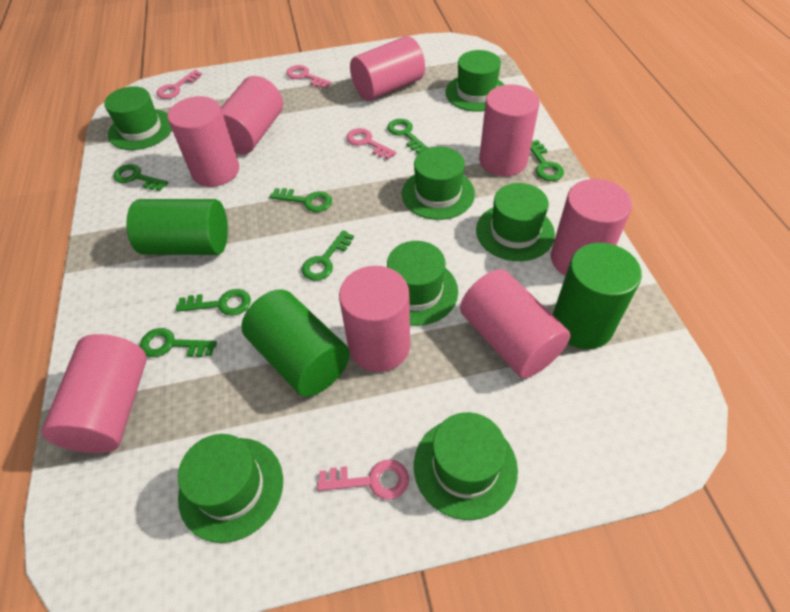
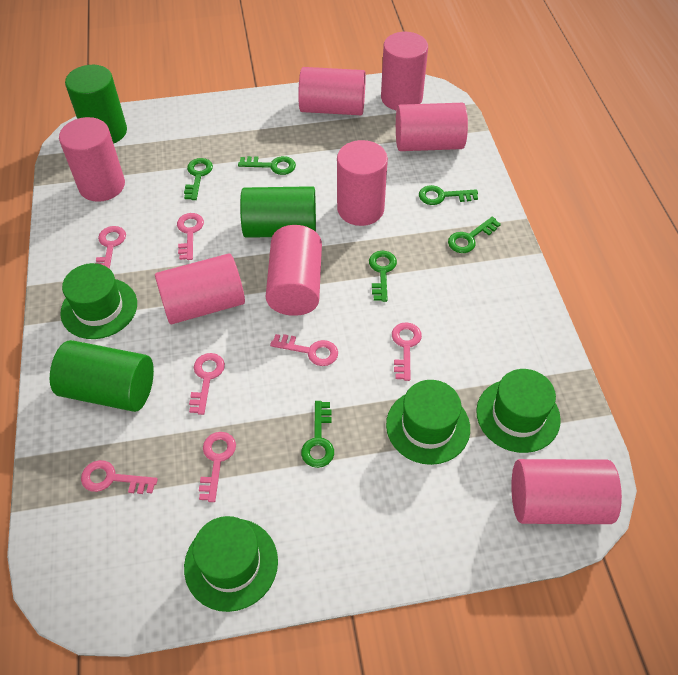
green hat: [104,86,172,150] [178,434,283,543] [387,241,458,326] [402,147,475,220] [414,412,518,520] [445,50,504,112] [476,183,555,261] = 7 -> [60,263,137,339] [184,516,278,612] [386,380,470,465] [476,369,561,453] = 4
green key: [113,164,168,191] [140,328,217,357] [176,289,251,316] [270,188,332,212] [302,230,354,281] [387,119,428,154] [530,140,564,181] = 7 -> [184,158,213,200] [238,156,296,175] [301,401,334,468] [369,251,397,302] [419,185,478,205] [448,217,501,253] = 6
pink key: [157,70,202,99] [286,65,331,88] [317,459,409,500] [346,128,396,160] = 4 -> [81,460,158,494] [96,226,126,269] [177,213,204,260] [189,353,225,415] [199,432,236,502] [270,334,338,366] [392,322,422,381] = 7

